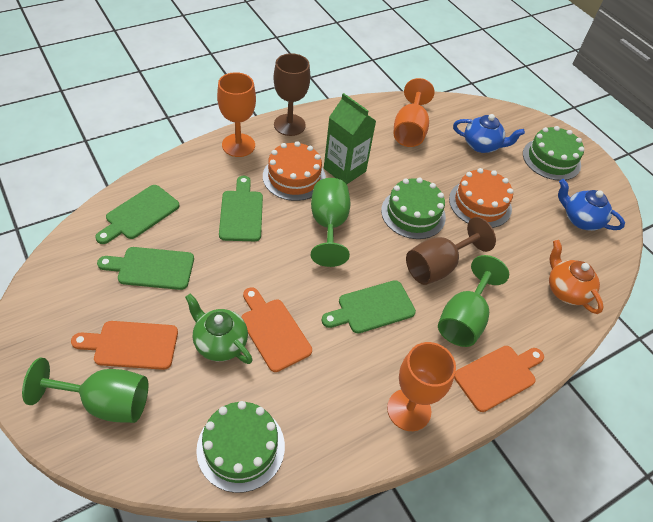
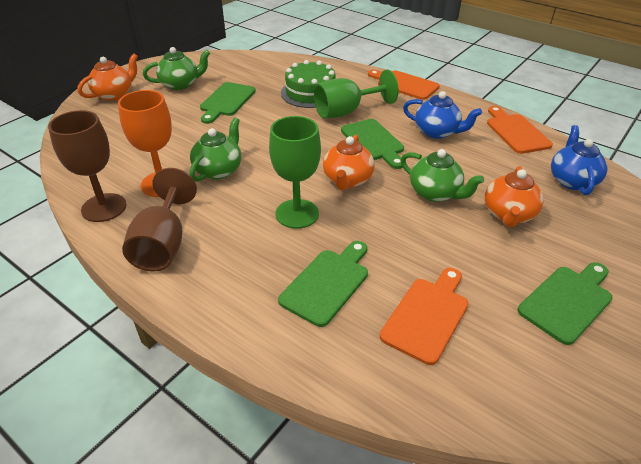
green cake: [196,401,285,493] [381,178,446,239] [523,126,584,181] = 3 -> [281,60,335,108] = 1
green carton: [324,93,376,184] = 1 -> none = 0
green goblet: [22,358,148,423] [311,178,350,267] [438,255,509,347] = 3 -> [269,116,321,229] [314,70,398,119] = 2
green teapot: [185,293,253,364] = 1 -> [143,47,210,90] [190,118,241,182] [401,149,484,202] = 3
orange cake: [263,141,326,201] [449,168,513,228] = 2 -> none = 0
orange goblet: [217,72,256,157] [387,342,456,431] [394,78,435,147] = 3 -> [118,90,172,197] = 1
orange teapot: [549,240,604,314] = 1 -> [78,54,138,101] [323,135,375,190] [485,166,544,227] = 3

